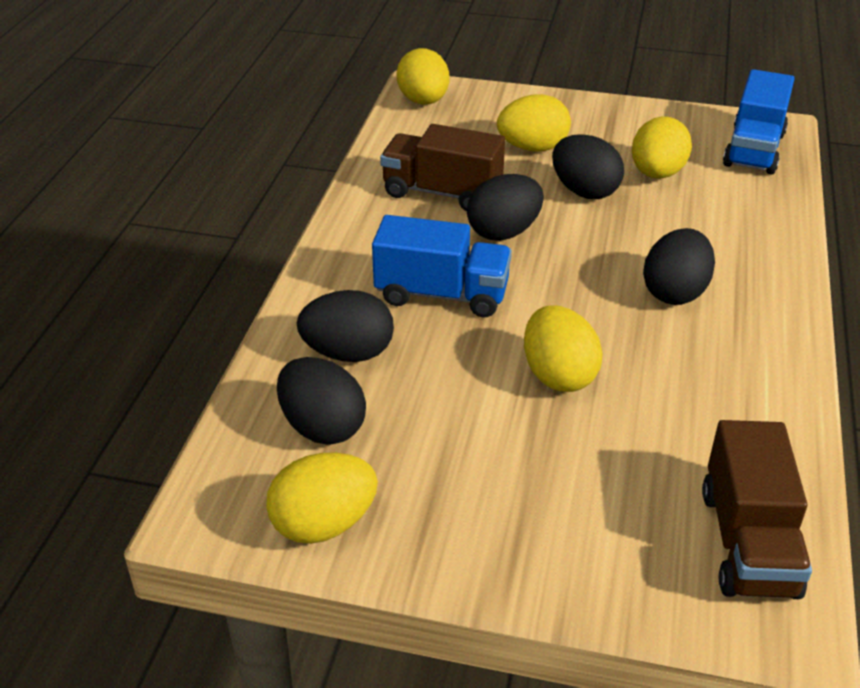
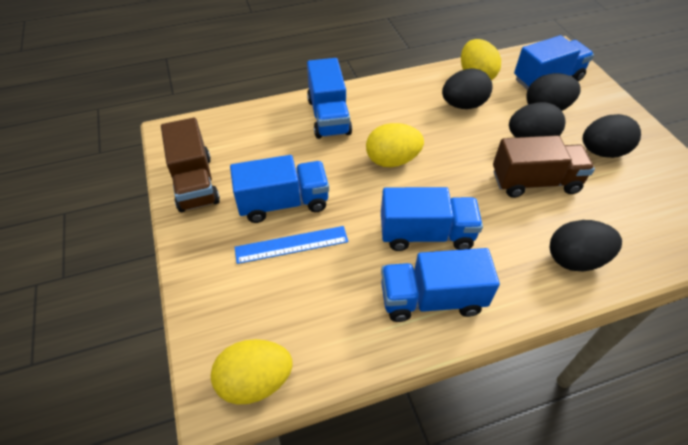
blue ruler: none = 0 -> [235,226,348,264] = 1
blue truck: [372,215,512,317] [723,69,795,175] = 2 -> [230,155,329,223] [307,58,352,139] [381,187,483,251] [381,248,500,322] [514,35,594,90] = 5
yellow egg: [266,452,378,544] [396,48,450,104] [497,95,571,152] [524,305,603,392] [632,116,692,179] = 5 -> [211,339,293,404] [366,123,424,167] [461,39,501,80] = 3

